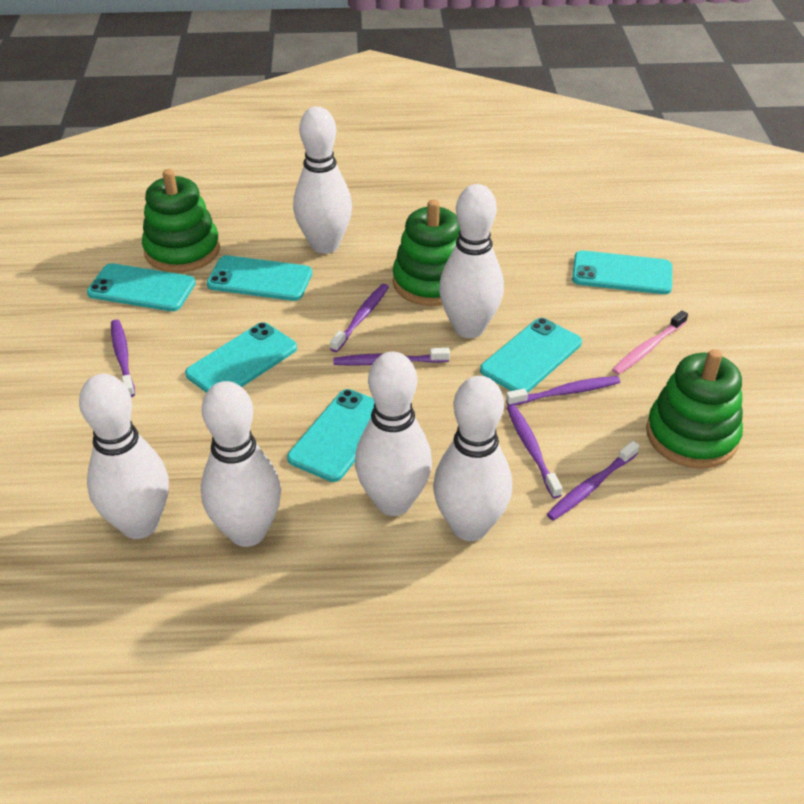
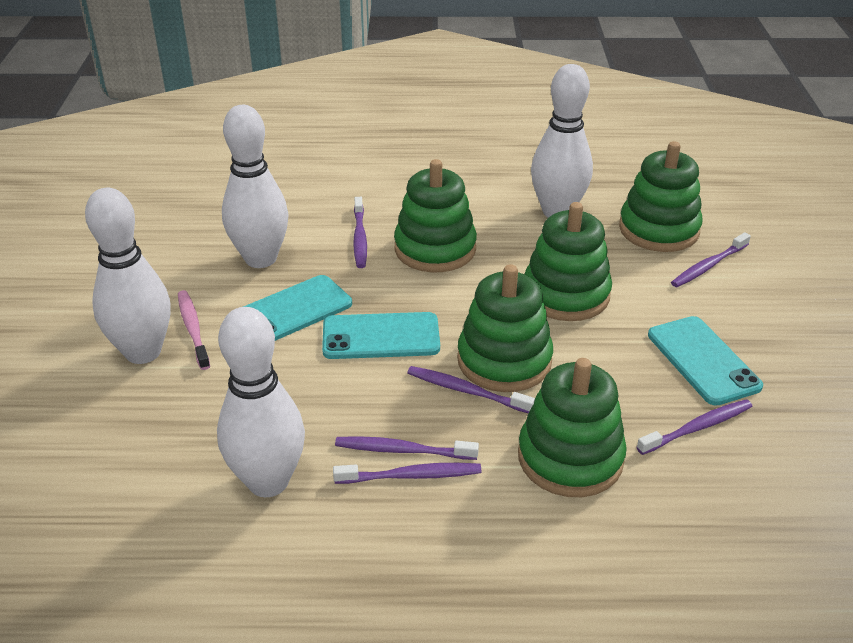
green stacking toy: [142,169,220,273] [393,199,460,306] [646,349,743,469] = 3 -> [394,159,477,272] [457,264,553,392] [518,358,627,497] [525,202,612,321] [619,141,703,252] = 5
turquoise phone: [87,263,196,311] [185,322,297,393] [207,255,312,301] [287,389,375,482] [480,318,582,393] [572,250,672,294] = 6 -> [243,275,352,341] [322,312,440,359] [648,316,763,406] = 3
white bowling pin: [79,374,169,539] [201,381,281,547] [293,107,352,254] [355,352,432,516] [433,376,512,541] [439,184,504,338] = 6 -> [85,188,171,364] [217,307,305,497] [222,105,289,268] [531,64,593,218] = 4

